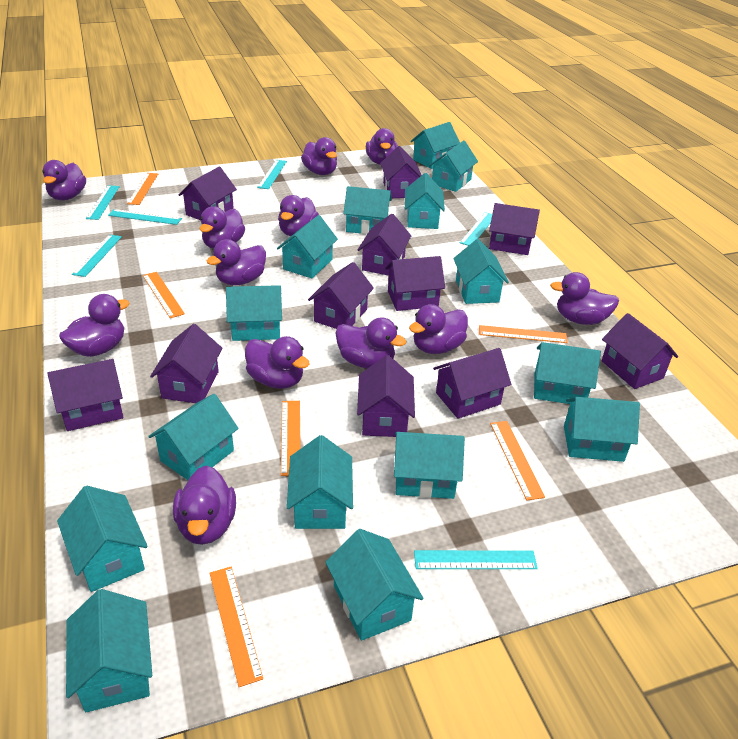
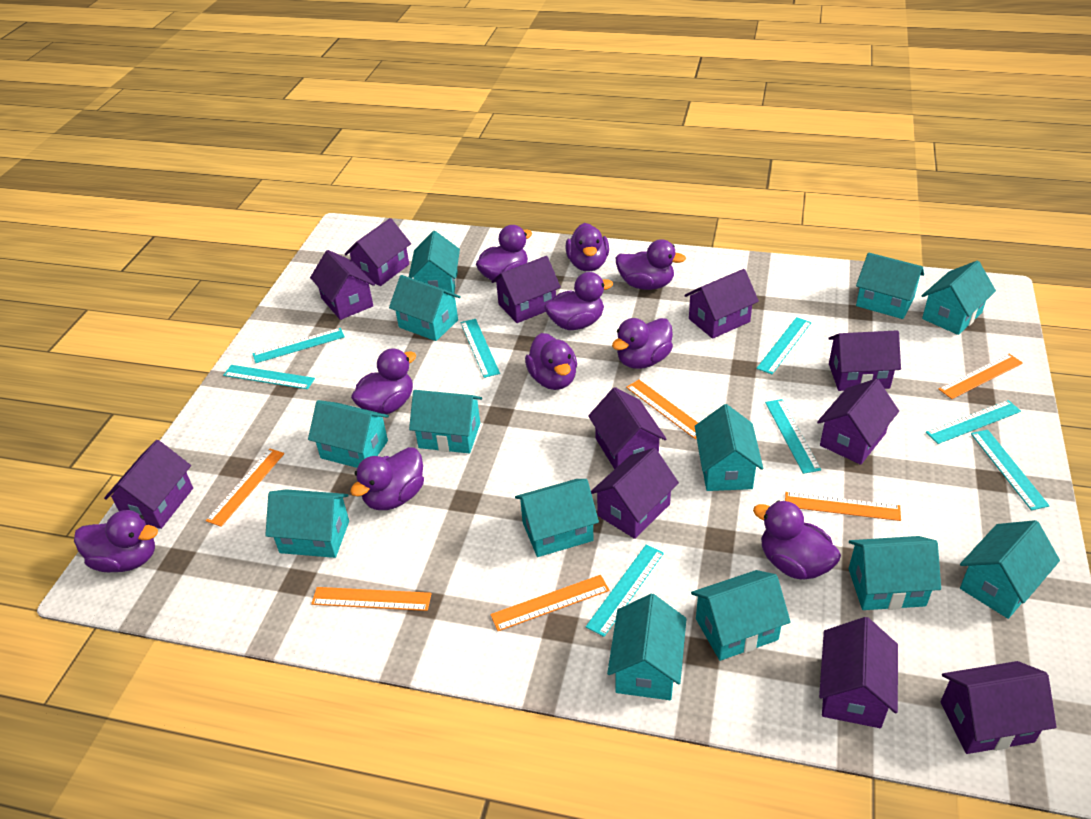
purple duck: [42,160,86,200] [59,294,130,357] [173,466,236,545] [199,206,245,248] [206,239,266,285] [245,336,310,389] [278,195,319,236] [301,137,337,175] [335,317,406,368] [366,128,398,165] [409,304,468,354] [550,272,619,325] = 12 -> [74,510,158,572] [350,447,424,510] [351,348,416,414] [476,225,532,280] [525,333,577,390] [544,272,613,330] [566,223,609,272] [612,318,673,369] [616,239,686,290] [753,500,841,580] = 10
turquoise house: [57,486,148,592] [66,589,152,712] [148,394,239,480] [226,285,282,341] [277,215,338,278] [287,435,353,529] [326,529,424,641] [343,186,392,234] [394,432,465,499] [405,173,445,229] [411,122,460,169] [429,140,478,192] [453,239,509,304] [534,342,601,404] [564,397,640,462] = 15 -> [265,489,349,558] [308,400,389,468] [389,275,461,341] [409,231,460,297] [409,390,482,453] [515,479,599,557] [607,594,686,700] [691,570,791,661] [694,404,763,491] [849,536,941,610] [856,253,924,319] [922,261,996,335] [960,520,1060,619] = 13
turquoise ruler: [72,235,122,277] [86,185,120,220] [108,209,182,225] [257,160,287,189] [414,550,538,569] [460,212,492,246] = 6 -> [223,365,315,389] [252,328,345,363] [460,319,500,378] [586,544,664,637] [756,317,812,374] [765,399,821,474] [926,400,1021,444] [971,430,1050,510] = 8

